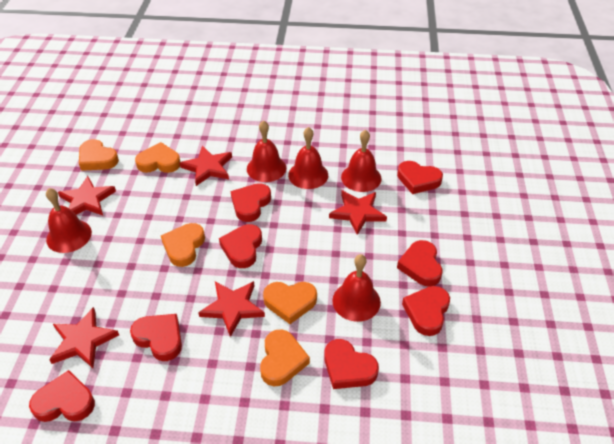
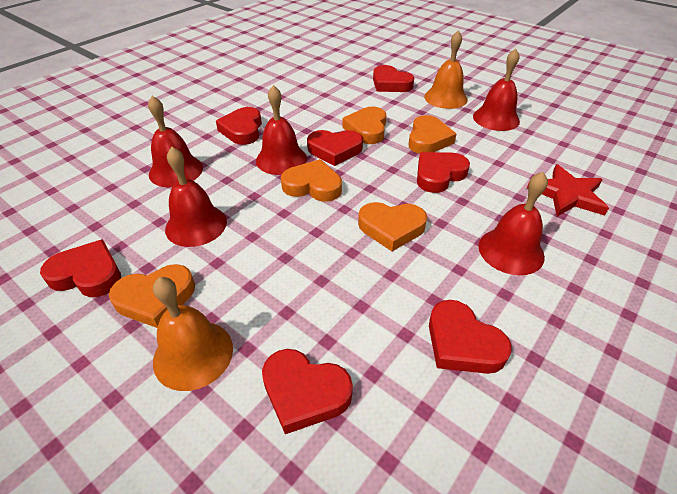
orange bell: none = 0 -> [153,277,233,391] [424,31,468,109] = 2
red heart: [29,370,95,422] [130,314,182,361] [219,224,262,268] [231,183,271,222] [324,339,379,389] [397,161,443,194] [397,240,442,287] [402,286,450,336] = 8 -> [40,239,121,297] [216,107,262,145] [262,349,353,434] [307,130,363,166] [373,65,414,92] [417,152,470,193] [429,300,512,374] = 7
red star: [49,307,119,368] [58,176,116,215] [180,146,232,186] [198,281,265,337] [329,190,387,235] = 5 -> [527,164,609,217] = 1

